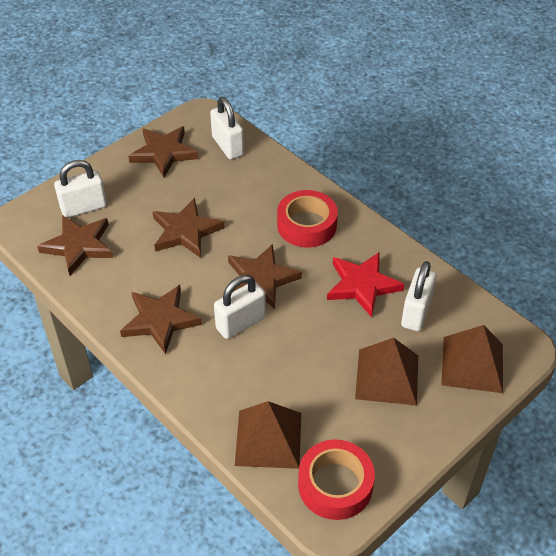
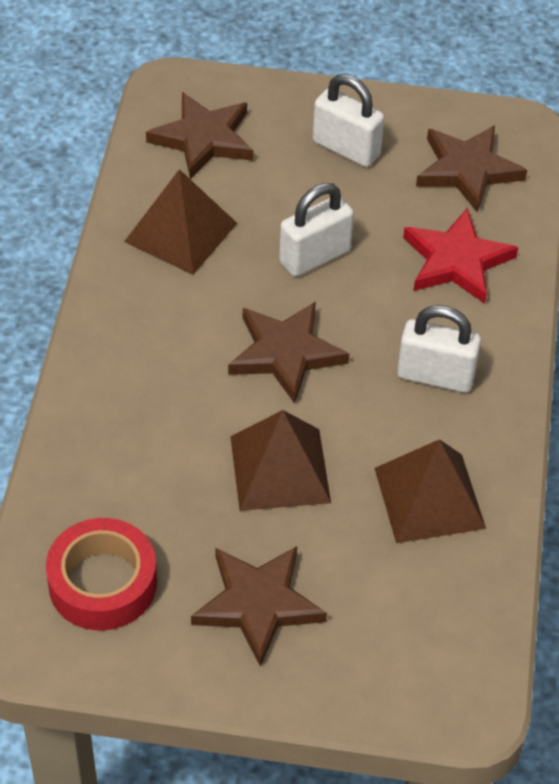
brown star: [37,215,113,275] [120,285,202,354] [128,126,198,177] [153,198,225,258] [228,244,302,309] = 5 -> [146,92,254,179] [191,546,327,667] [228,301,349,404] [416,125,527,213] = 4
red tape: [277,190,338,247] [298,439,375,520] = 2 -> [46,518,157,630] = 1
white padlock: [54,160,107,218] [210,97,244,159] [214,275,266,339] [401,261,436,331] = 4 -> [279,183,354,277] [313,74,384,167] [397,305,481,393] = 3

